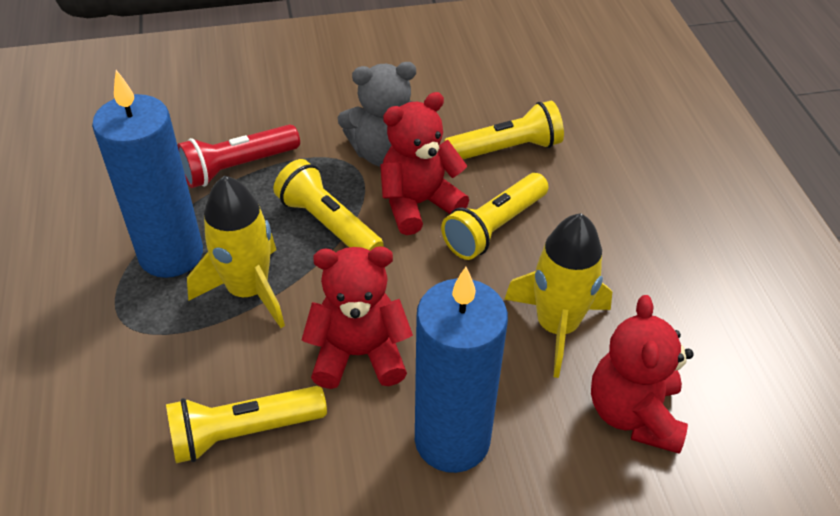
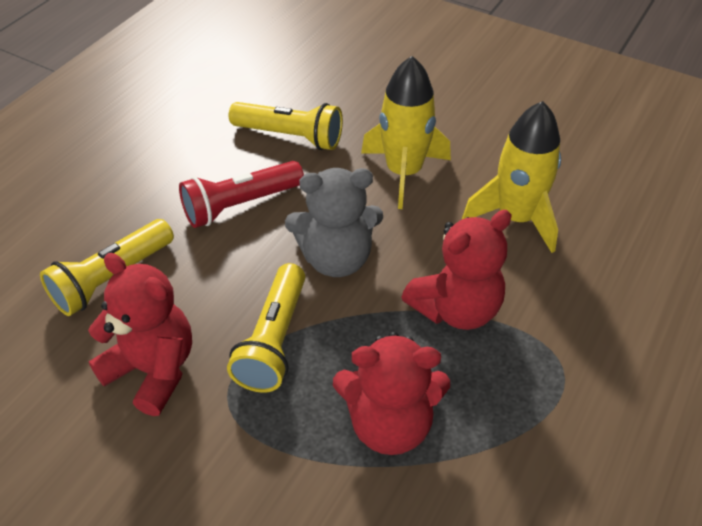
blue candle: [92,70,203,278] [415,267,508,473] = 2 -> none = 0
yellow flashlight: [166,386,327,463] [273,159,384,251] [441,173,548,260] [444,101,564,159] = 4 -> [40,219,174,316] [227,263,305,393] [229,102,343,150] = 3

